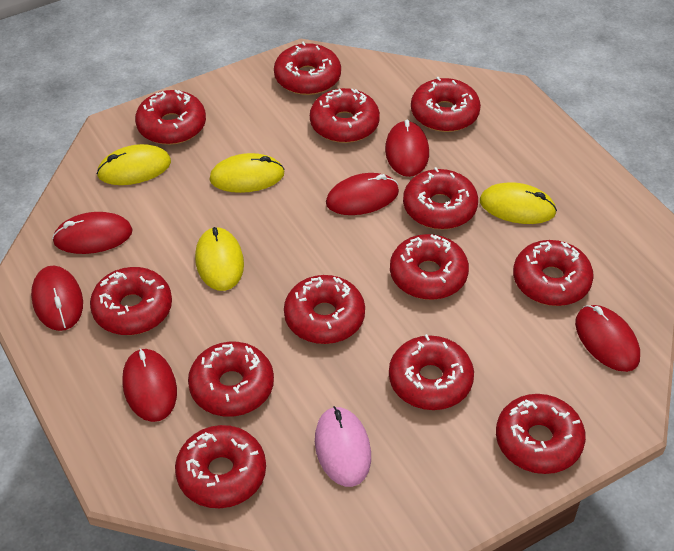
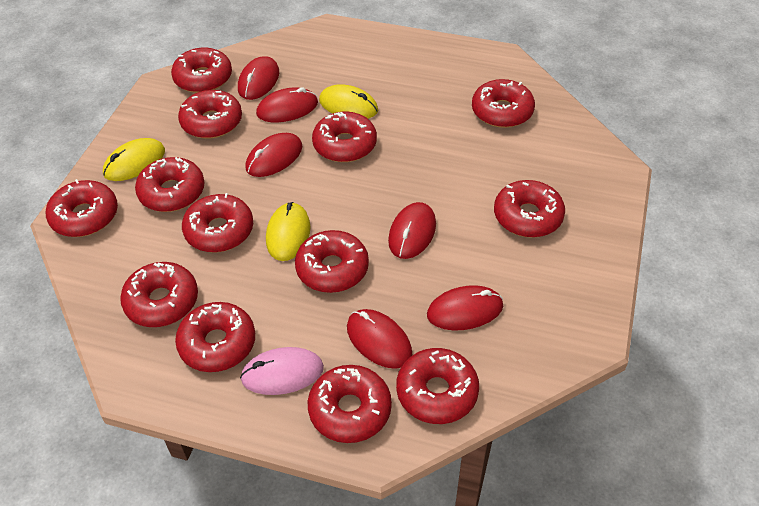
yellow mouse: [96,144,171,185] [195,227,244,291] [209,153,284,193] [480,182,557,224] = 4 -> [103,138,165,181] [266,202,310,261] [319,84,378,119] = 3

